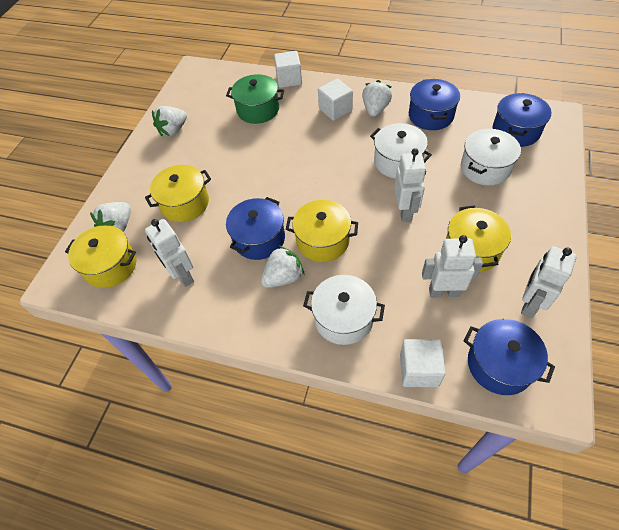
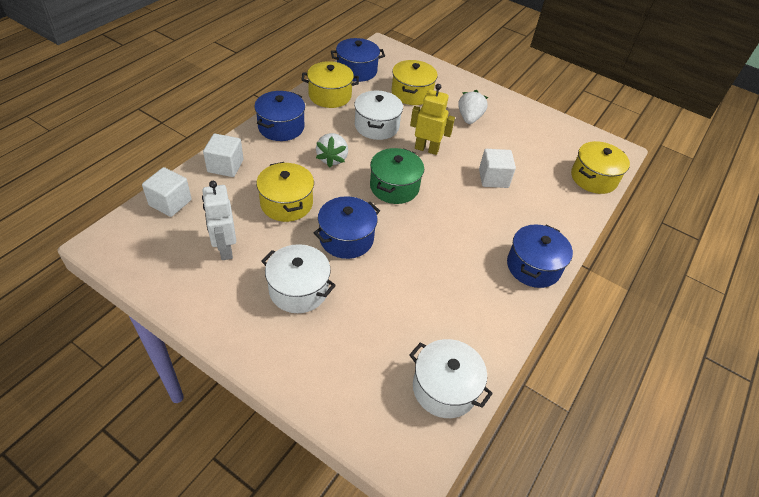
white robot: [145,219,194,287] [394,148,426,222] [422,235,483,297] [521,246,577,318] = 4 -> [202,181,236,260] = 1
white strawberry: [90,202,131,232] [152,106,187,137] [261,246,304,288] [362,80,392,117] = 4 -> [316,133,348,167] [458,90,488,124] = 2
yellow robot: none = 0 -> [410,84,455,155] = 1

